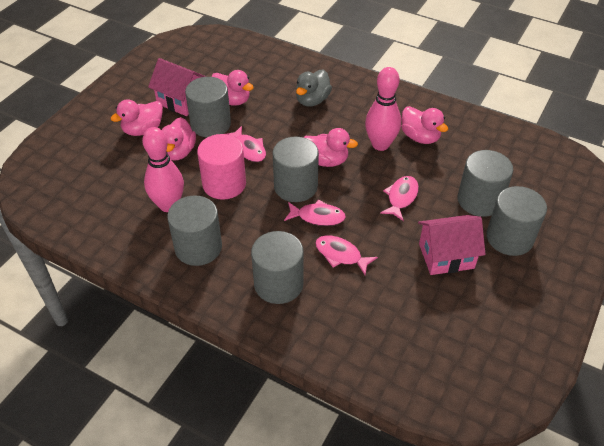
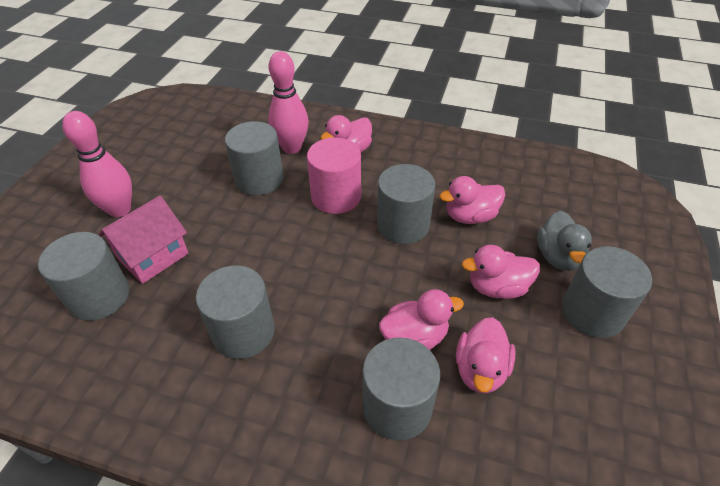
pink fish: [227,126,266,162] [284,200,346,226] [315,235,378,275] [380,176,419,221] = 4 -> none = 0
pink house: [148,58,206,116] [418,215,486,275] = 2 -> [99,196,189,284] = 1

